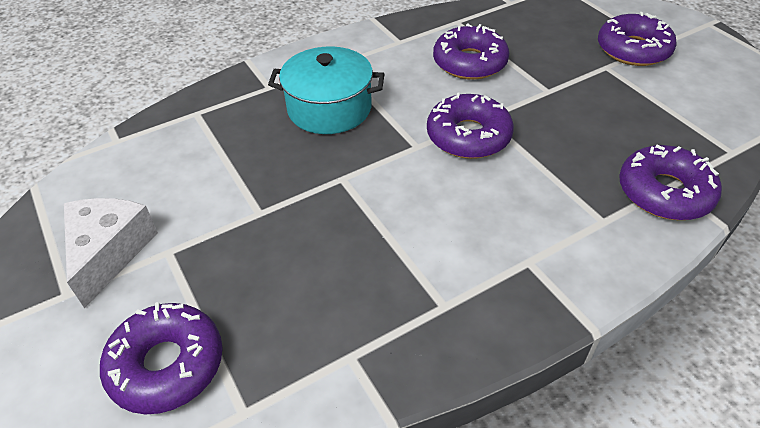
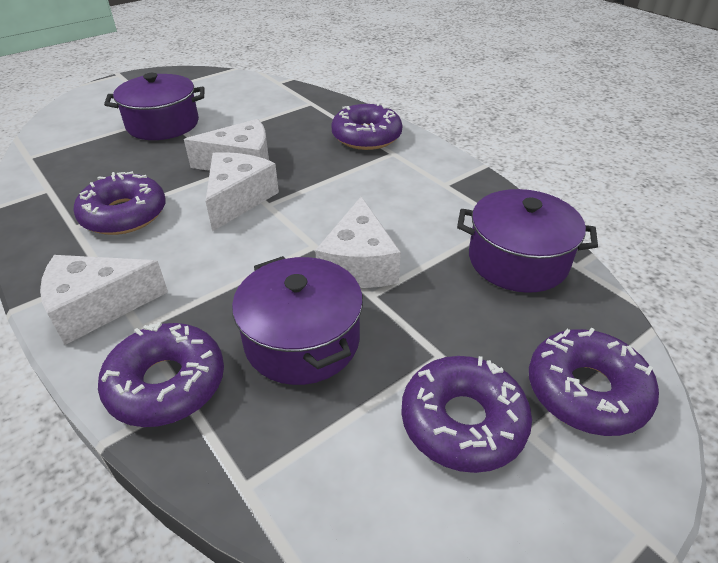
purple pot: none = 0 -> [104,73,205,140] [232,256,363,385] [457,189,598,293] = 3
turquoise pot: [268,46,385,134] = 1 -> none = 0
white cheese: [64,198,158,309] = 1 -> [40,255,168,345] [184,119,269,171] [206,152,279,231] [315,196,401,288] = 4

